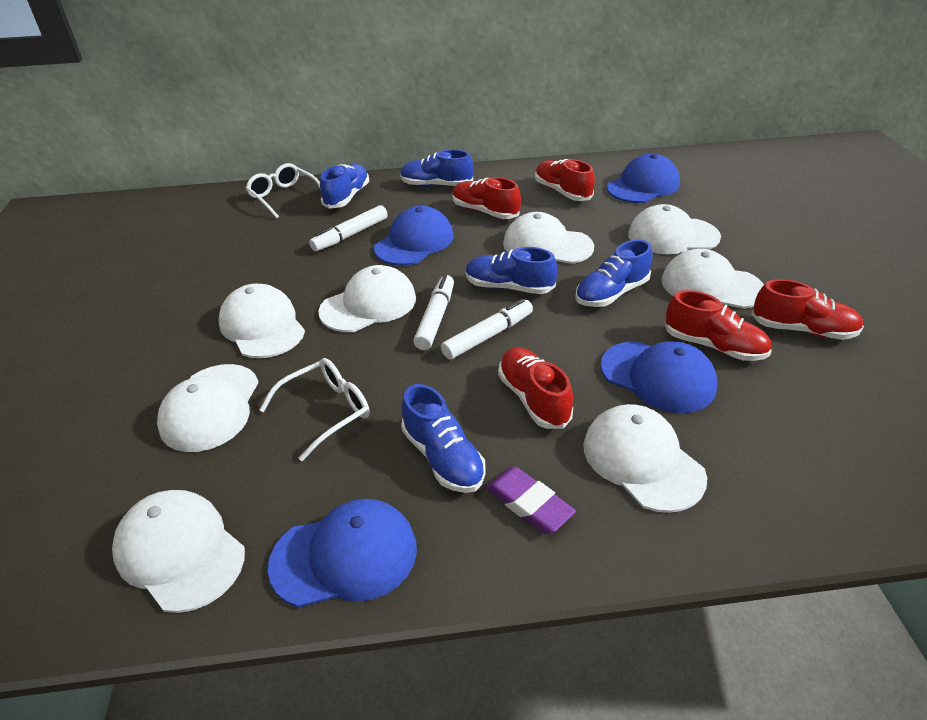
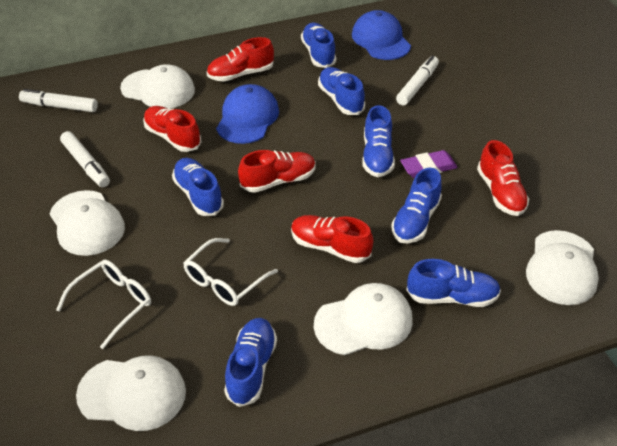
blue cap: [268,499,417,608] [374,206,454,266] [600,341,717,413] [606,154,680,203] = 4 -> [216,84,279,144] [352,10,411,60] = 2
blue shoe: [320,164,369,209] [400,149,473,187] [401,384,486,493] [465,247,557,294] [575,240,653,307] = 5 -> [172,158,224,216] [224,318,277,407] [301,23,336,68] [318,67,365,115] [362,105,395,177] [391,168,442,243] [406,259,501,307] = 7
white cap: [112,490,245,613] [157,364,259,452] [218,284,305,358] [318,265,416,332] [503,212,594,264] [583,404,707,513] [628,204,721,254] [662,249,764,309] = 8 -> [50,190,125,256] [76,355,186,431] [120,64,195,108] [314,283,413,355] [526,230,599,305] = 5

